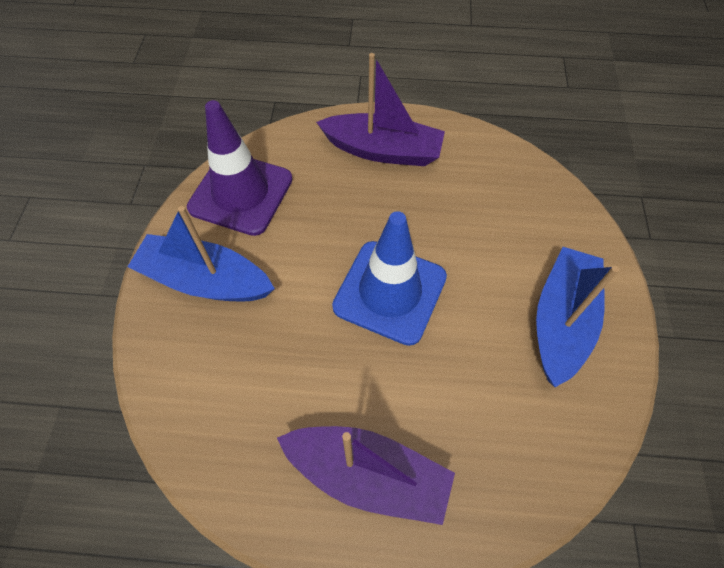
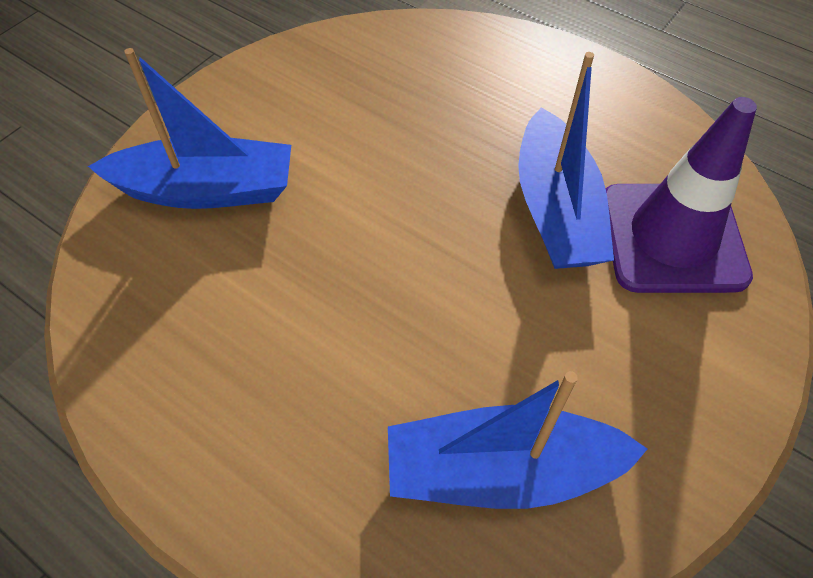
blue boat: [127,206,275,301] [536,247,619,387] = 2 -> [88,48,291,209] [388,371,648,509] [518,52,614,269] = 3
blue traffic cone: [332,211,447,346] = 1 -> none = 0
purple boat: [277,426,455,525] [316,53,445,166] = 2 -> none = 0

